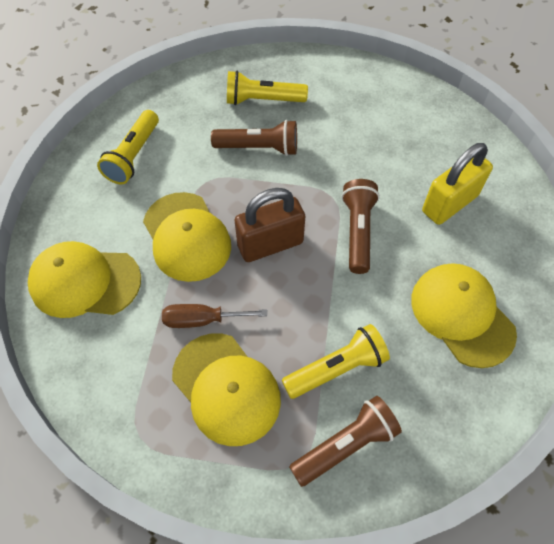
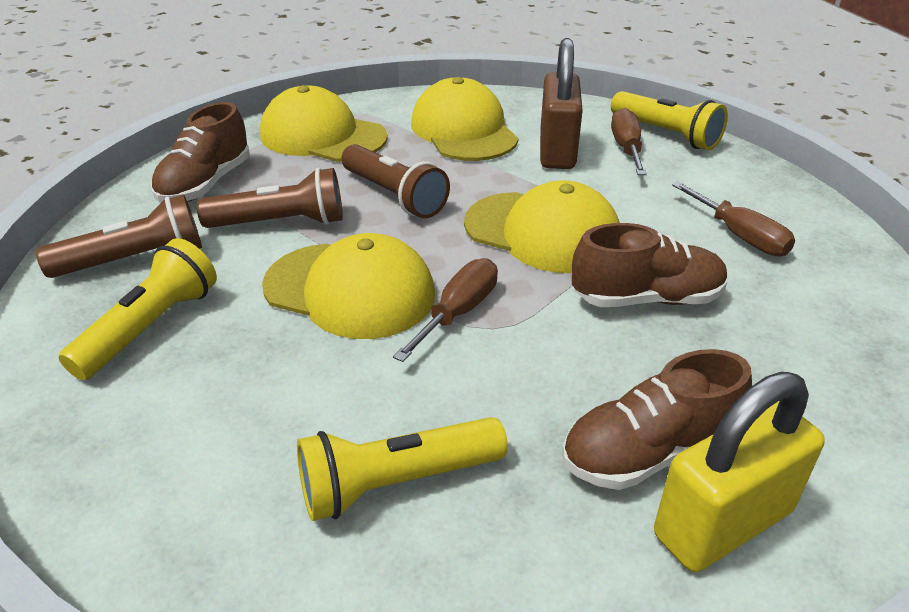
brown screwdriver: [162,304,267,328] = 1 -> [393,258,498,362] [611,108,647,175] [672,182,795,256] = 3
brown shoe: none = 0 -> [151,102,250,203] [562,349,752,490] [572,223,728,307] = 3

